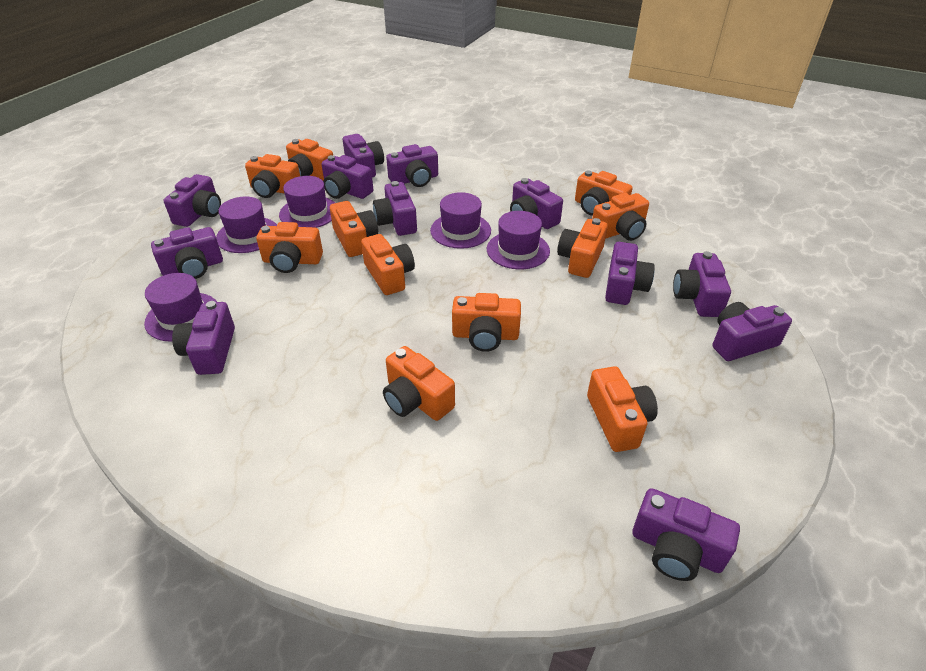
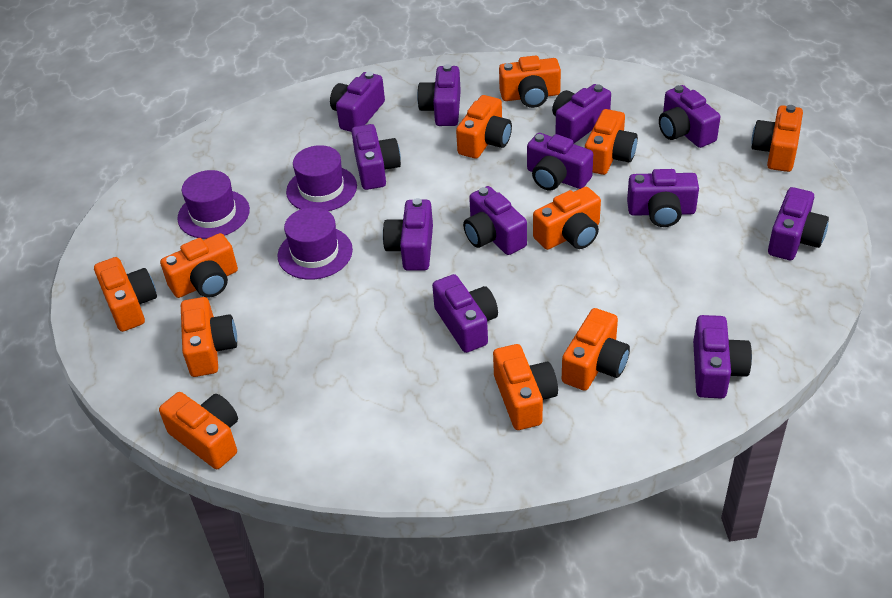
purple hat: [144,273,217,342] [216,196,277,253] [279,176,335,228] [430,192,491,249] [487,211,550,269] = 5 -> [177,170,250,239] [278,207,353,280] [286,145,357,211] = 3

